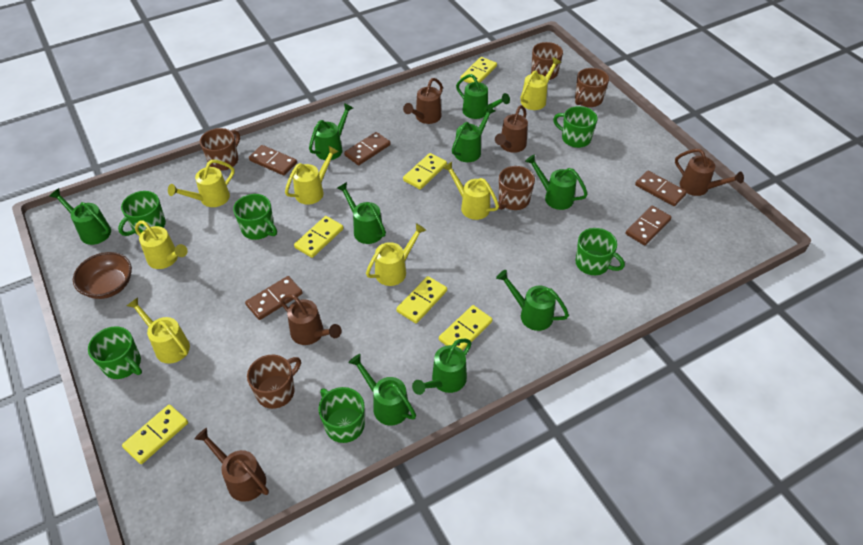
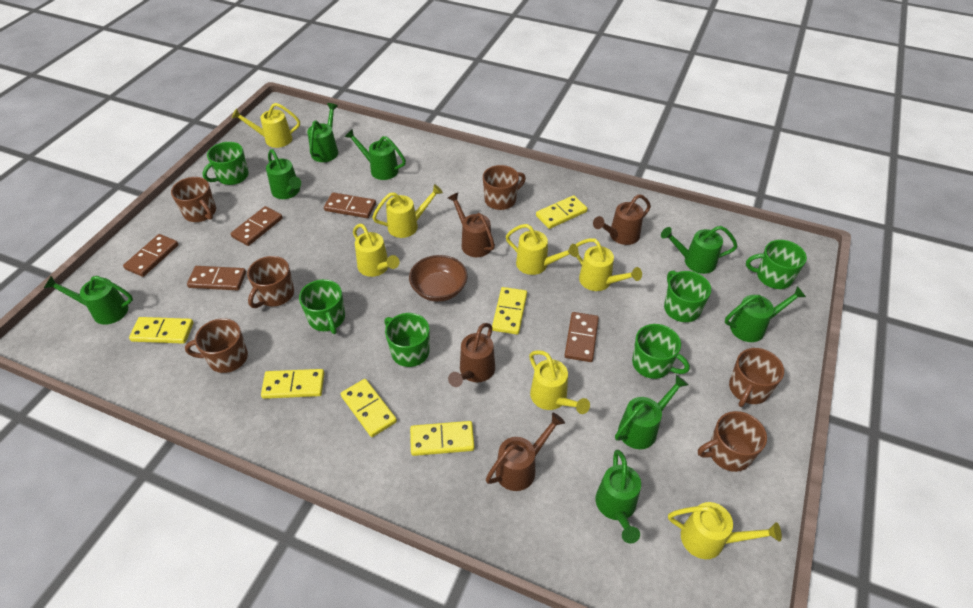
brown mug: [200,128,240,171] [247,355,301,409] [498,166,535,210] [531,42,563,80] [575,68,609,107] = 5 -> [171,177,216,222] [185,318,248,373] [247,256,294,308] [483,165,526,210] [698,411,767,472] [729,348,784,407] = 6
brown watering can: [195,428,269,502] [280,294,341,345] [403,78,443,124] [495,105,528,153] [675,149,744,196] = 5 -> [448,193,495,257] [448,323,495,387] [486,412,565,491] [593,194,651,245] = 4
green watering can: [49,188,111,245] [309,103,353,160] [337,182,386,244] [349,354,416,426] [412,339,472,395] [452,106,495,162] [456,74,510,119] [496,270,569,331] [525,154,588,210] = 9 -> [44,276,133,325] [266,149,301,199] [307,103,338,162] [345,129,406,180] [596,450,641,544] [615,375,688,449] [661,226,738,274] [725,286,806,342] = 8

